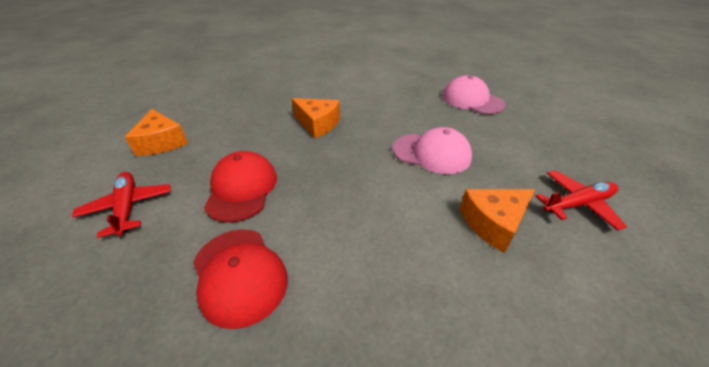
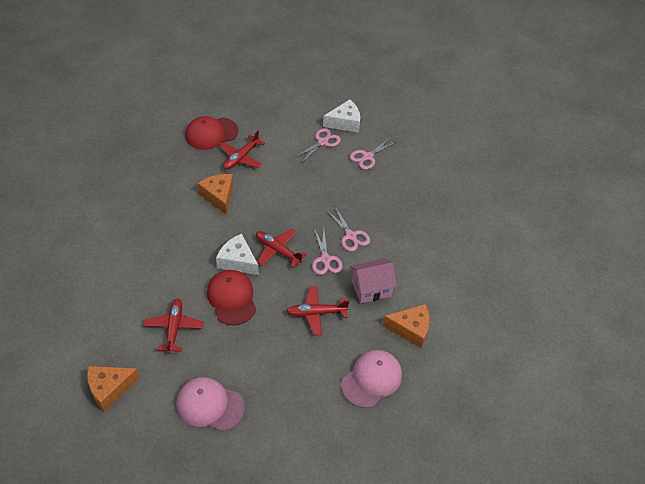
pink house: none = 0 -> [350,259,397,304] = 1
pink scissors: none = 0 -> [294,128,341,163] [312,229,343,275] [326,207,370,252] [350,137,396,170] = 4
red plane: [72,172,171,238] [535,170,627,231] = 2 -> [144,298,204,354] [220,130,265,170] [256,229,307,268] [286,286,350,336] = 4
white cheese: none = 0 -> [216,234,259,275] [323,99,360,133] = 2

